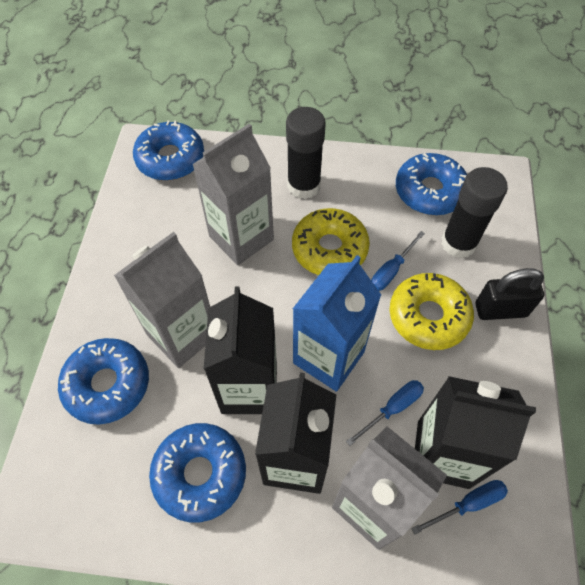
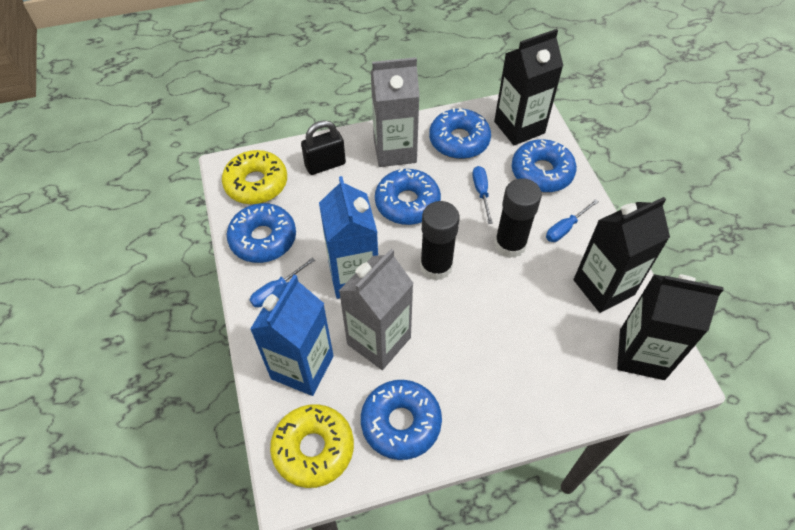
blue carton: [293,255,381,392] = 1 -> [250,275,334,396] [319,176,378,299] = 2
blue donut: [58,338,149,425] [133,120,204,181] [149,423,246,522] [396,153,467,215] = 4 -> [227,203,296,263] [361,380,442,460] [375,169,441,225] [429,107,491,159] [512,139,577,193] = 5
grey carton: [114,232,210,368] [192,123,274,265] [332,426,447,550] = 3 -> [339,249,414,370] [371,57,420,167] = 2

